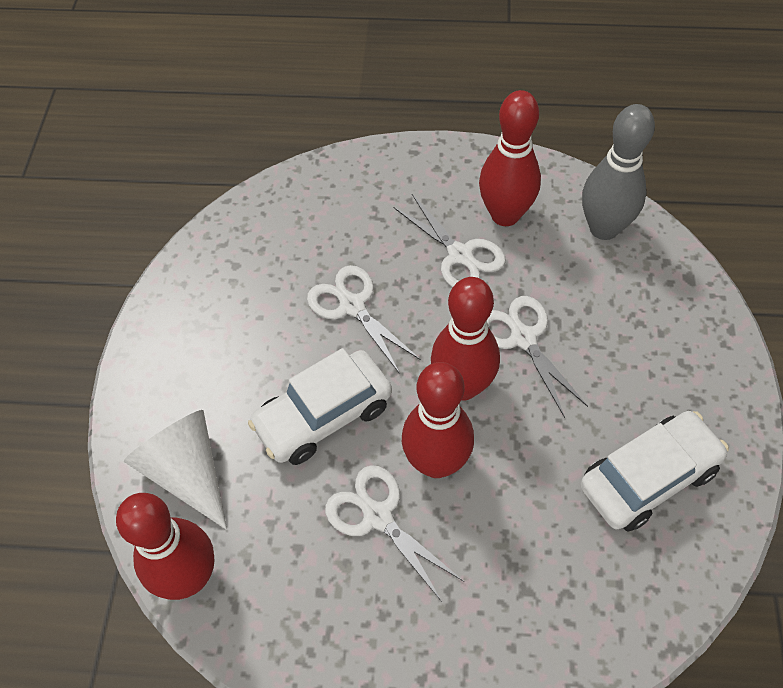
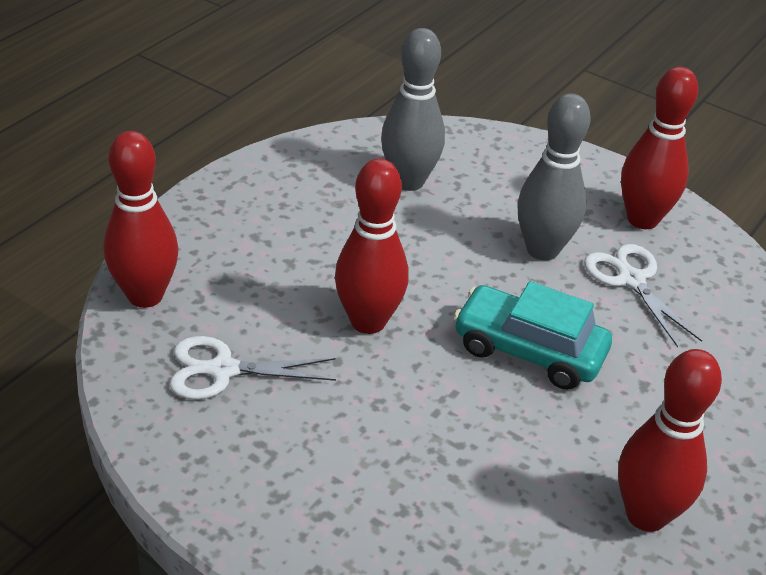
grey bowling pin: [582,104,655,240] = 1 -> [381,28,445,191] [517,93,591,261] = 2
turquoise car: none = 0 -> [453,281,612,390] = 1
white car: [248,348,392,465] [580,411,729,531] = 2 -> none = 0
white cone: [124,410,227,530] = 1 -> none = 0
white scissors: [307,265,421,374] [325,465,463,603] [393,194,506,288] [487,296,588,418] = 4 -> [170,336,336,400] [584,244,702,348] = 2

